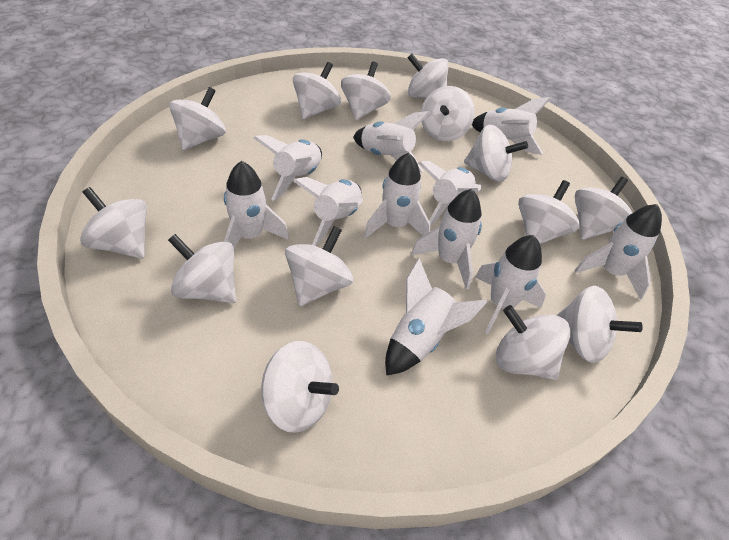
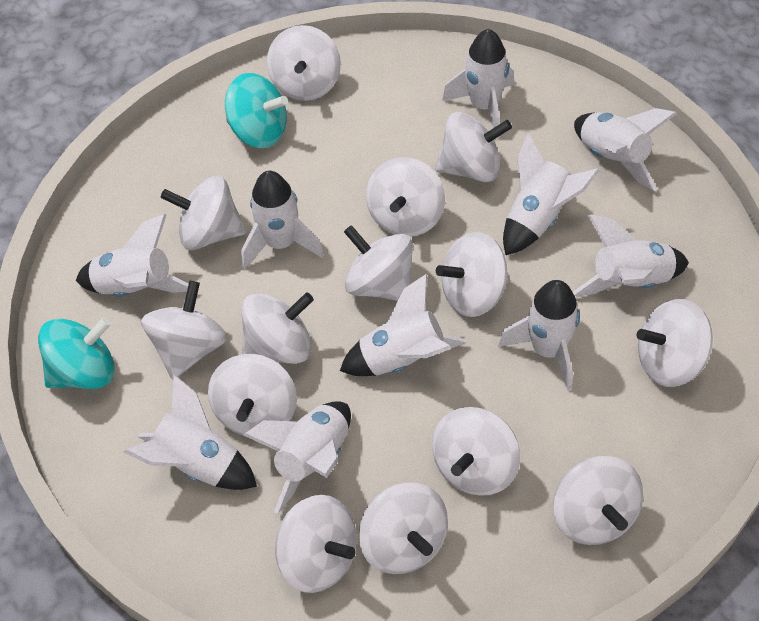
turquoise spinning top: none = 0 -> [38,317,115,389] [225,73,288,148] = 2
white rocket: [224,161,289,248] [253,135,322,201] [293,177,363,246] [353,111,430,172] [364,153,431,238] [385,258,487,376] [411,189,482,290] [418,161,482,226] [472,97,551,155] [475,235,546,334] [574,204,662,300] = 11 -> [76,214,189,297] [124,375,257,490] [241,171,324,269] [243,401,351,514] [340,274,467,376] [442,29,514,138] [498,280,580,391] [503,133,600,255] [573,215,689,296] [574,108,677,192] = 10

